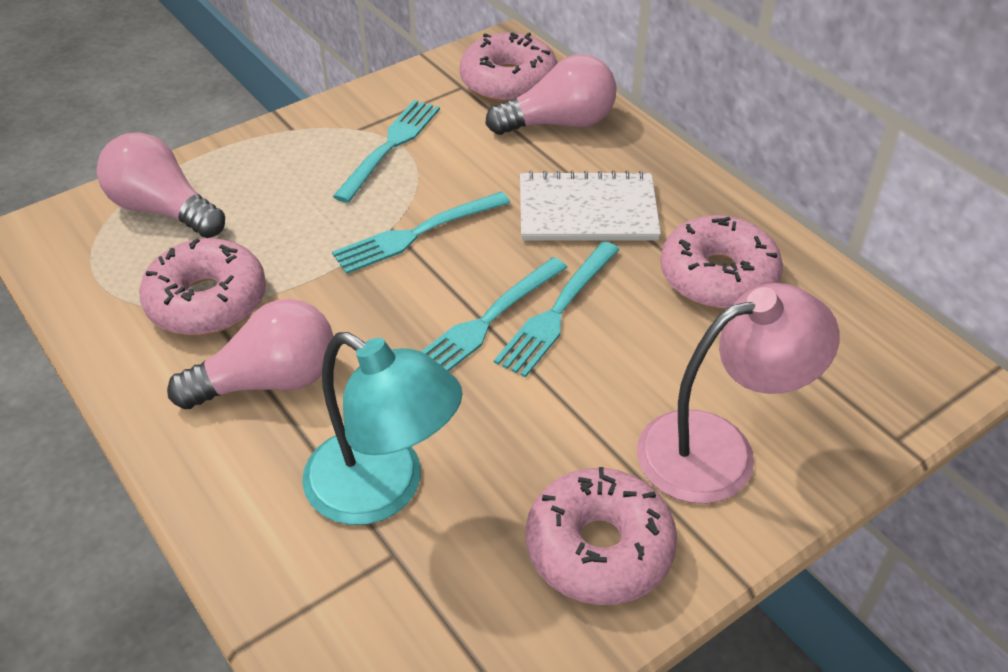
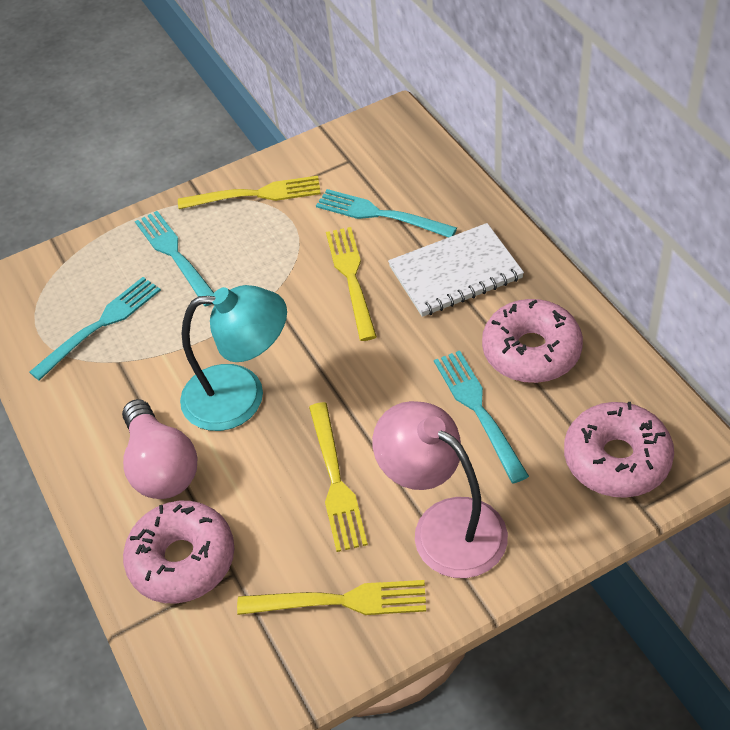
pink donut: [139,238,266,336] [460,32,558,103] [526,467,677,605] [660,215,783,309] = 4 -> [123,501,234,604] [482,299,583,383] [564,402,674,498] = 3
pink light bulb: [97,132,225,238] [167,299,334,409] [485,55,616,135] = 3 -> [122,399,197,499] = 1
yellow fork: none = 0 -> [178,176,321,209] [237,580,426,615] [309,402,368,552] [326,227,377,341] = 4

